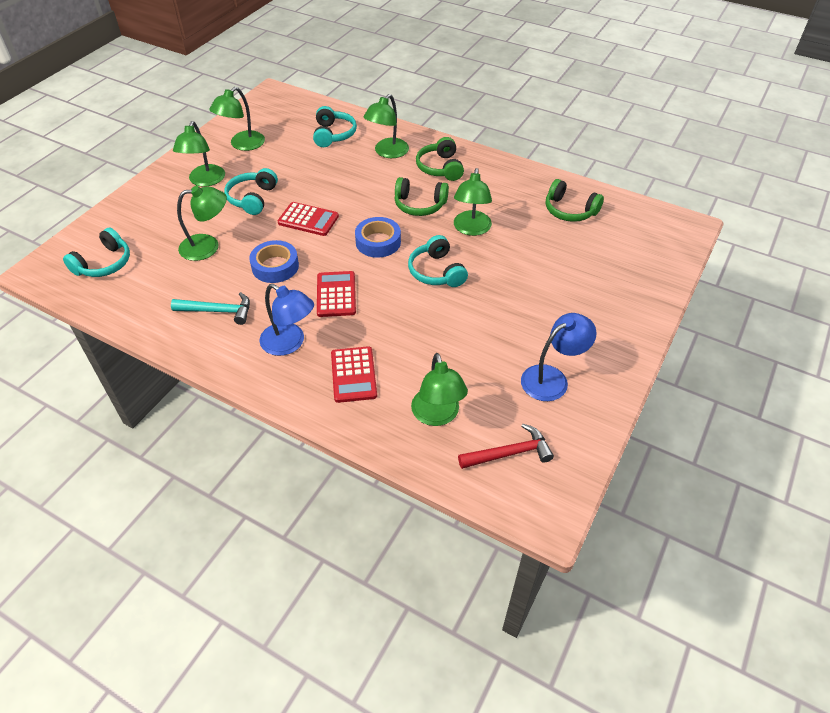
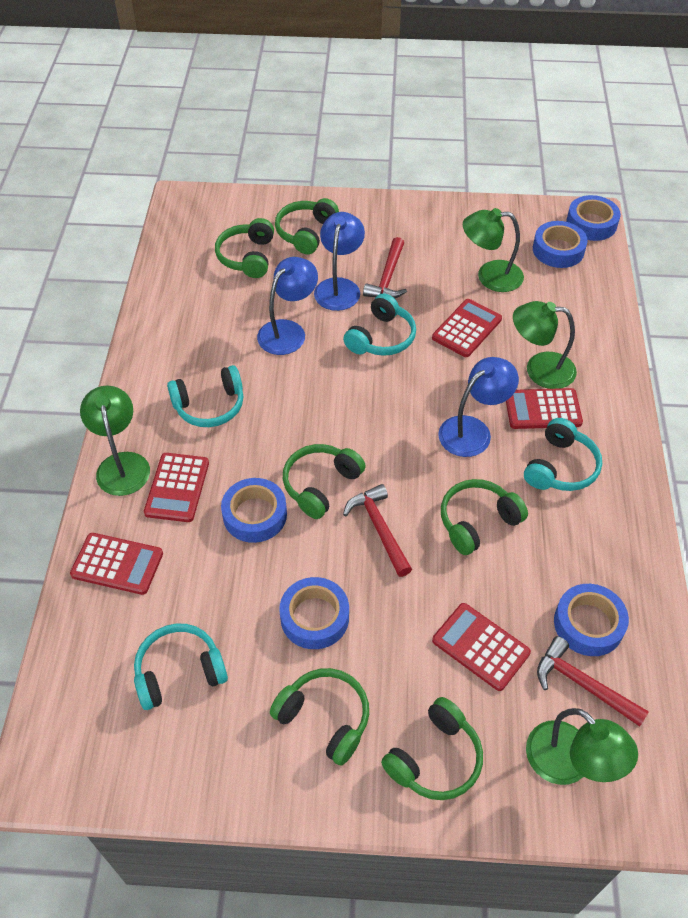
blue lamp: [259,284,314,356] [521,313,596,401] = 2 -> [257,257,318,355] [314,212,365,311] [438,357,519,457] = 3
blue tape: [249,240,299,283] [355,217,401,258] = 2 -> [221,478,287,543] [279,577,349,649] [533,221,588,268] [554,584,629,656] [566,195,621,241] = 5
green headphones: [394,177,449,216] [416,137,464,181] [546,179,604,222] = 3 -> [215,218,274,278] [270,668,369,766] [275,198,339,255] [283,444,366,519] [381,697,483,800] [441,479,528,555] = 6
green lamp: [173,121,225,187] [177,186,227,261] [210,87,265,151] [363,94,409,158] [411,353,468,426] [454,168,492,236] = 6 -> [80,385,150,496] [463,208,524,292] [513,301,577,389] [526,708,638,785] = 4
red calculator: [278,202,339,236] [317,271,356,317] [331,346,377,403] = 3 -> [70,533,163,595] [144,453,209,522] [432,299,502,357] [432,603,531,691] [506,388,583,429] = 5
red hammer: [458,424,554,469] = 1 -> [343,484,412,577] [363,237,407,299] [537,636,649,727] = 3
turquoise hammer: [171,292,250,325] = 1 -> none = 0

